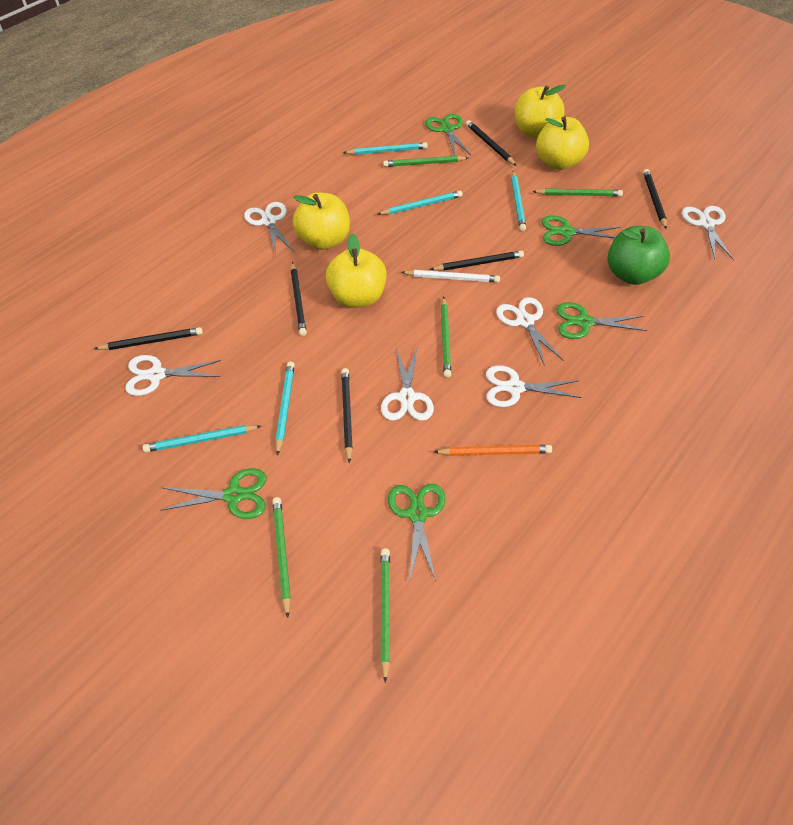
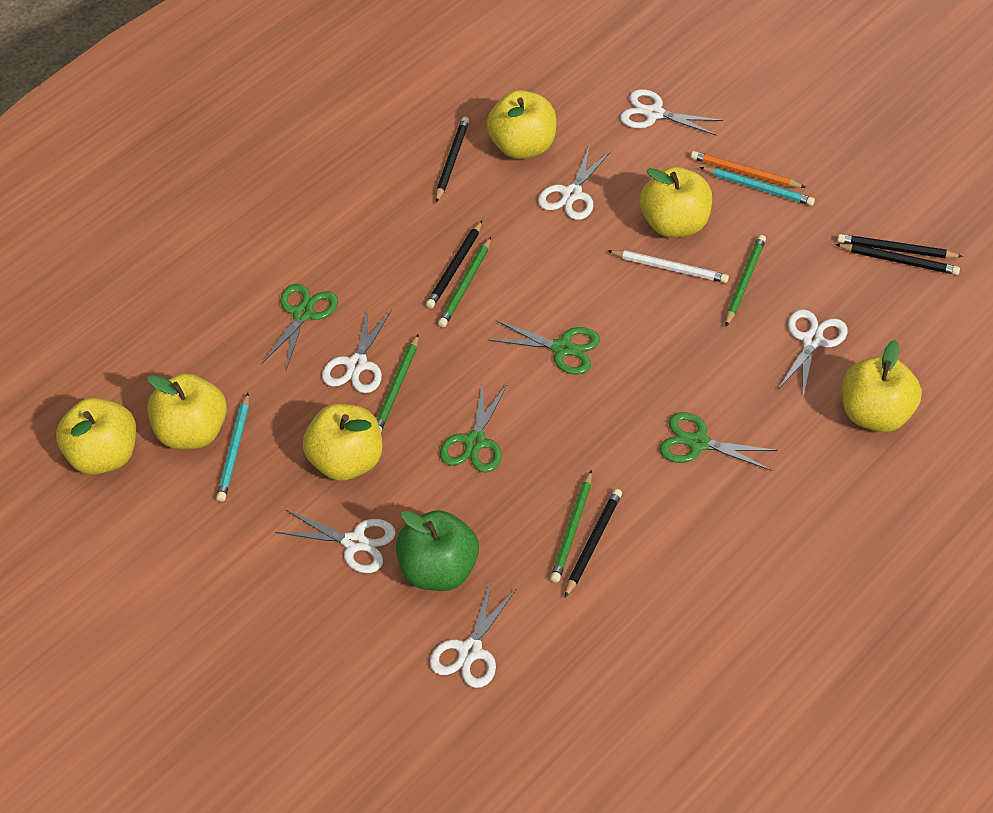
black pencil: [94,327,203,350] [290,262,307,336] [341,368,353,463] [430,251,524,271] [466,120,517,166] [643,169,667,229] = 6 -> [426,221,482,309] [436,117,469,203] [565,489,622,597] [835,244,960,275] [837,234,963,258] = 5
green pencil: [272,497,291,618] [380,548,390,683] [383,156,468,167] [441,297,451,378] [532,188,623,197] = 5 -> [377,334,418,431] [438,237,491,327] [550,470,592,583] [725,235,766,327] = 4
green scissors: [160,468,266,519] [388,484,446,581] [425,114,471,156] [541,215,620,246] [556,302,647,339] = 5 -> [262,284,338,370] [440,381,508,473] [488,320,600,374] [660,412,778,471] = 4
turquoise pencil: [143,425,261,452] [275,362,295,456] [343,142,428,155] [378,191,463,215] [511,171,526,231] = 5 -> [216,393,249,502] [700,167,815,206] = 2
yellow apple: [293,192,350,250] [326,233,387,308] [515,85,566,138] [536,116,589,170] = 4 -> [56,398,136,475] [147,373,227,449] [303,404,382,481] [486,90,556,159] [640,167,712,238] [842,340,922,432] = 6

